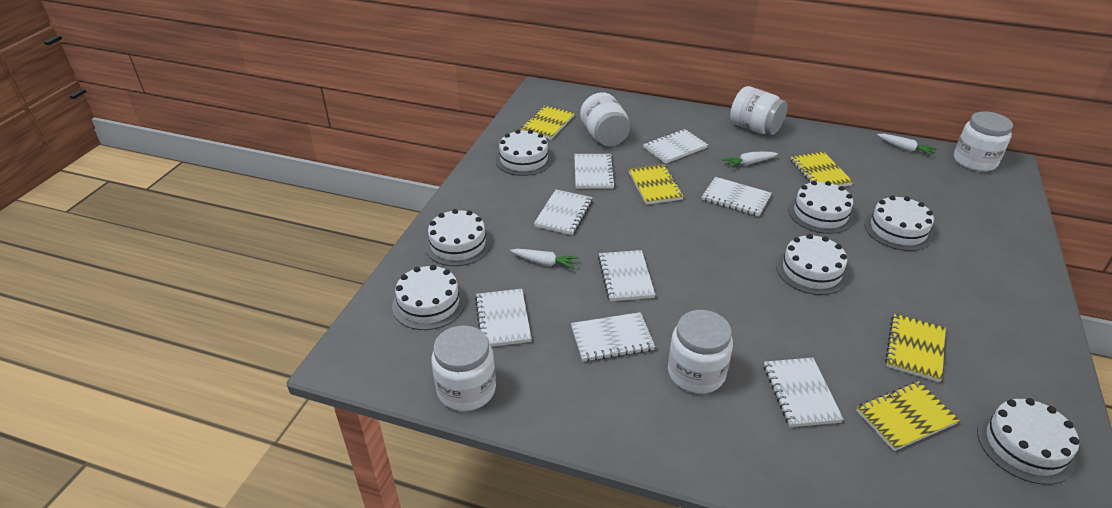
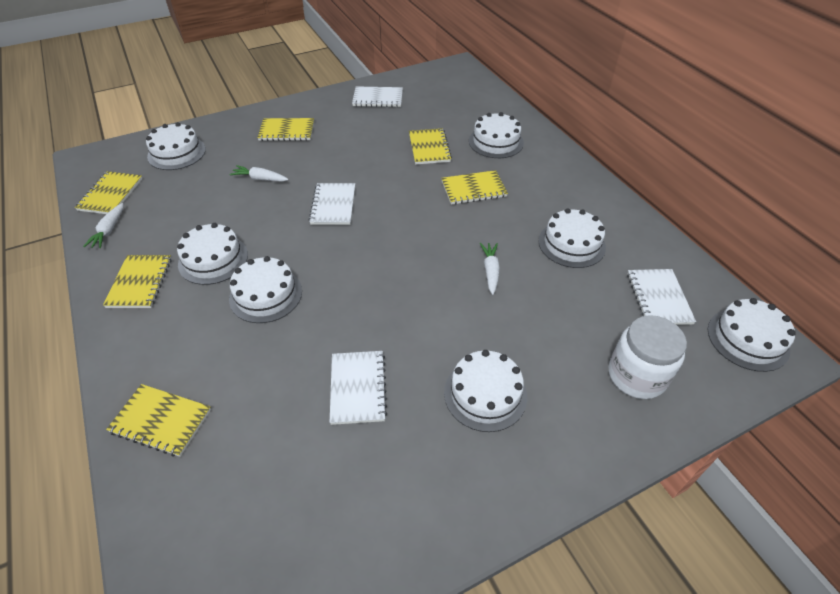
white jar: [432,325,496,411] [580,92,630,146] [668,310,733,394] [730,86,788,135] [954,111,1013,172] = 5 -> [608,315,687,399] = 1
white notebook: [475,289,532,347] [534,189,593,235] [571,312,655,362] [574,154,616,189] [598,250,655,301] [643,129,708,164] [702,177,772,217] [764,357,844,427] = 8 -> [308,183,355,225] [330,351,387,425] [352,86,403,107] [627,269,696,325] = 4
yellow notebook: [520,106,575,140] [629,164,684,205] [791,152,853,187] [856,381,960,451] [885,314,946,382] = 5 -> [75,171,143,214] [103,255,172,308] [106,384,211,457] [257,118,314,141] [409,128,452,165] [441,170,508,205] = 6

